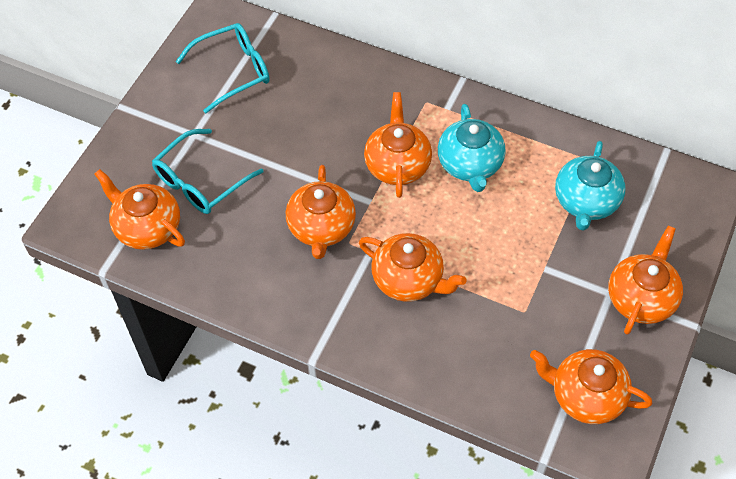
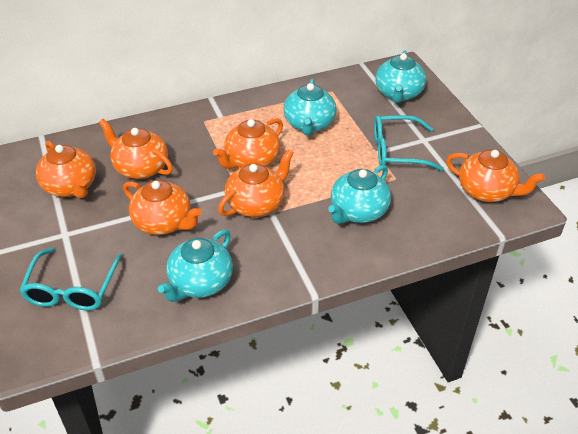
turquoise teapot: [438,104,506,192] [555,141,626,231] = 2 -> [158,229,233,302] [284,78,337,136] [328,165,391,224] [375,50,426,103] = 4

